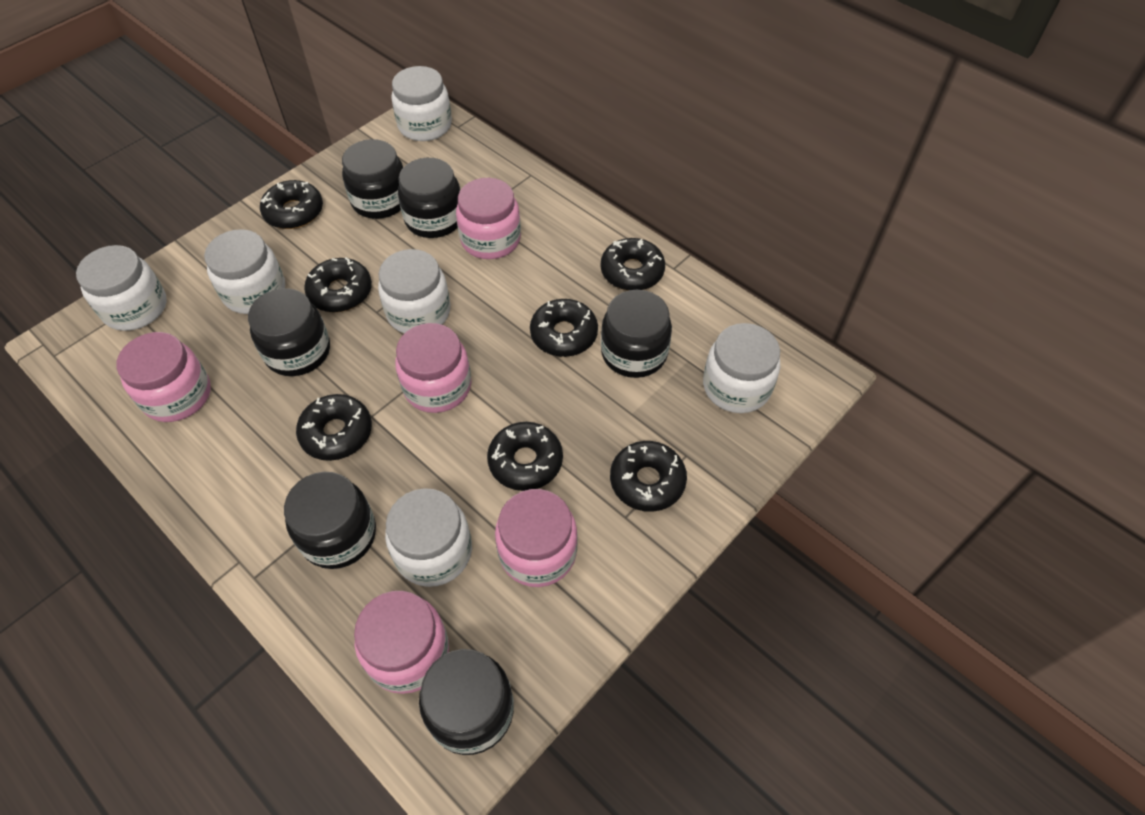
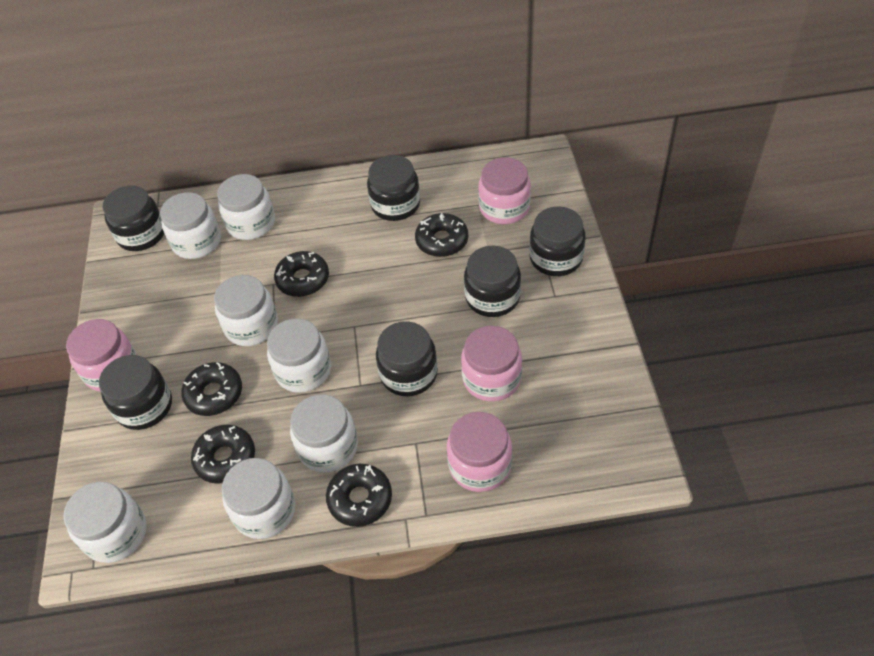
black donut: [260,180,323,229] [296,394,372,461] [304,257,372,312] [487,422,563,491] [530,299,598,357] [601,238,665,291] [610,441,687,512] = 7 -> [181,362,242,416] [191,424,255,484] [274,251,329,297] [326,464,392,527] [415,213,468,257] = 5
pink jar: [116,332,211,422] [354,591,449,694] [395,323,472,413] [456,178,521,259] [495,489,578,587] = 5 -> [66,319,137,392] [447,412,512,492] [461,326,522,402] [478,158,531,224] = 4
white jar: [76,245,167,331] [204,229,285,314] [378,249,450,333] [385,488,472,587] [391,66,452,141] [703,323,780,413] = 6 -> [63,482,147,563] [160,192,221,259] [214,275,278,346] [217,174,275,240] [222,458,296,539] [267,318,331,393] [290,394,358,473] = 7

